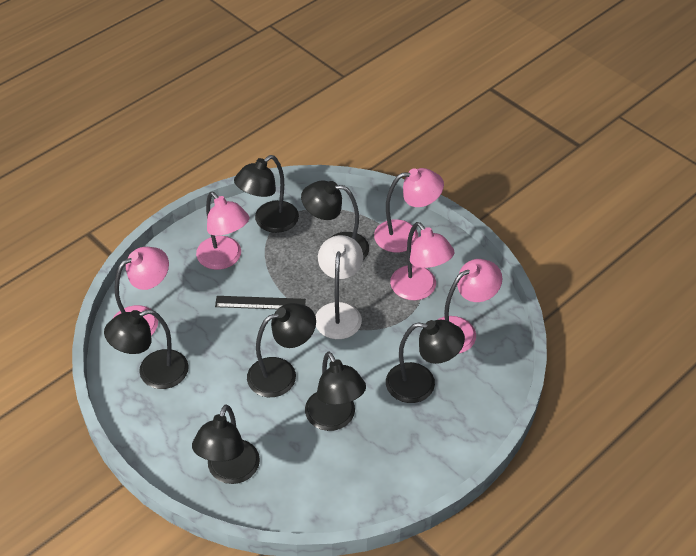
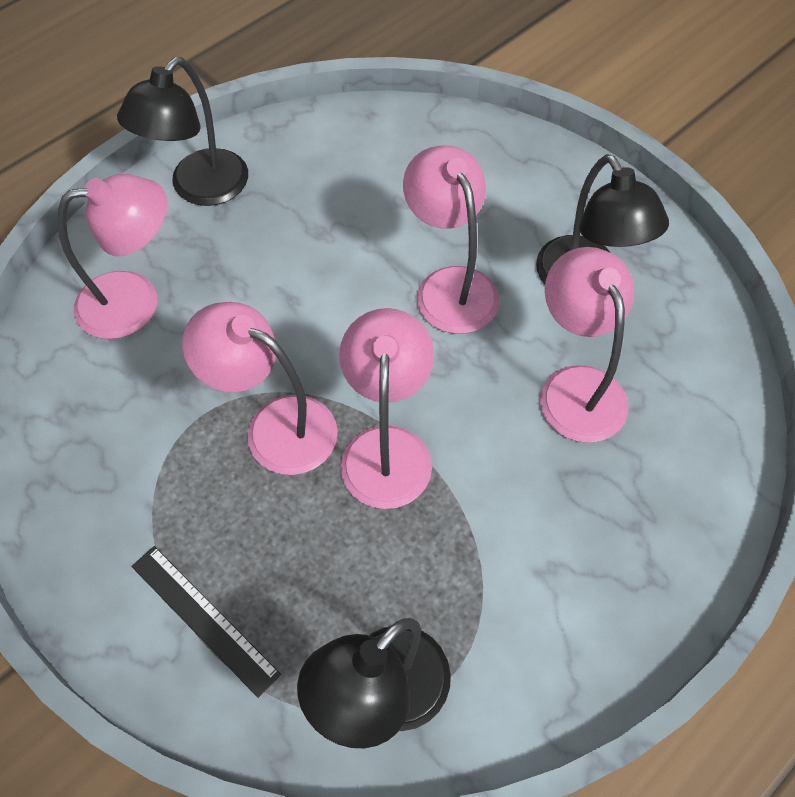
black lamp: [104,309,189,389] [192,404,260,484] [234,155,299,233] [247,303,316,397] [301,180,369,260] [305,351,366,431] [386,320,465,403] = 7 -> [117,57,248,206] [297,618,451,748] [536,154,669,284] = 3
white lamp: [316,235,363,339] = 1 -> none = 0

